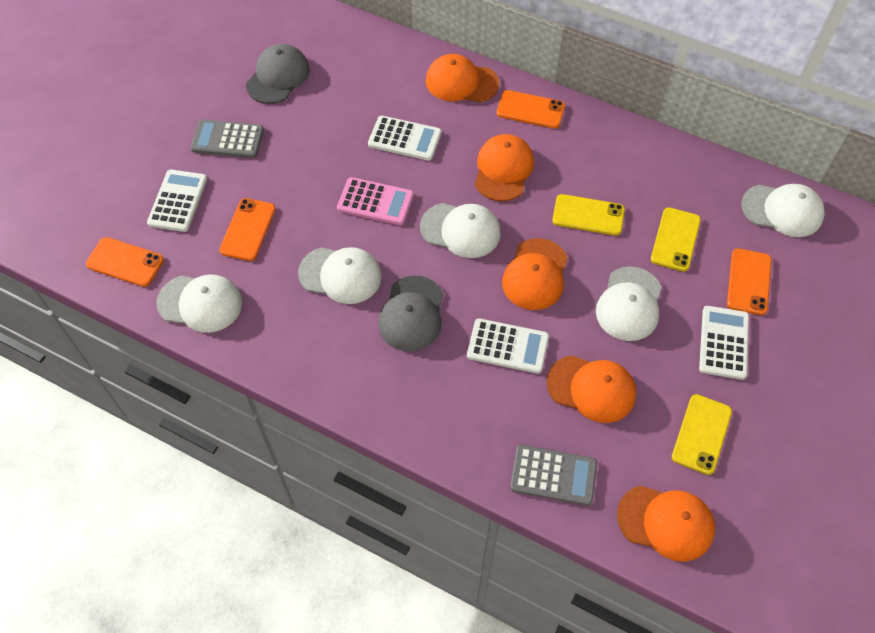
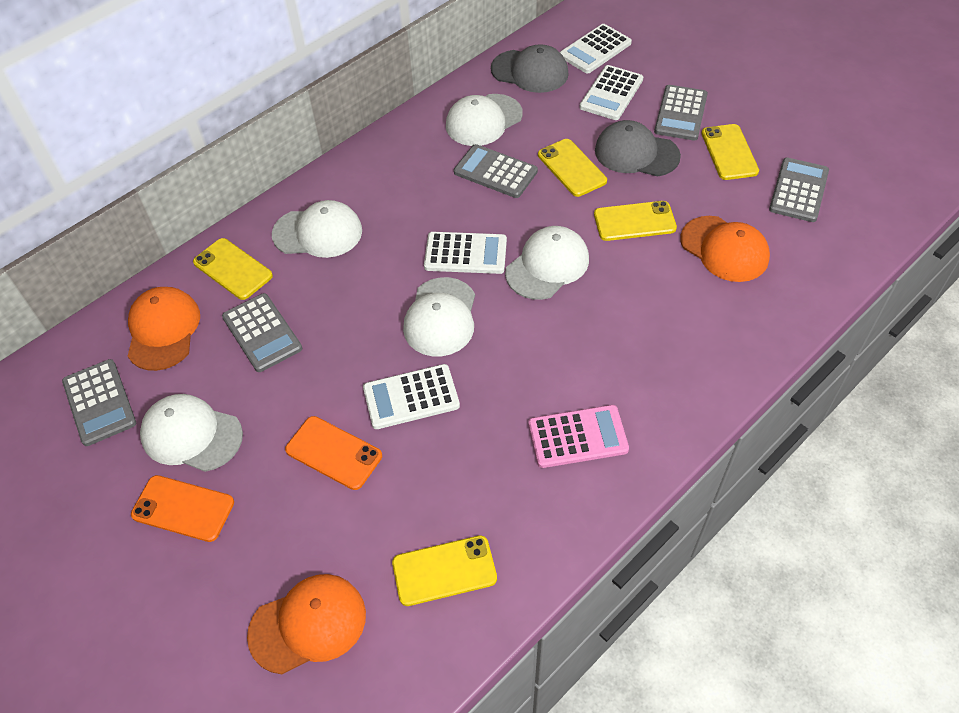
grey calculator: [190,119,264,158] [510,445,597,506] = 2 -> [62,359,136,446] [222,293,302,372] [454,144,538,198] [654,85,708,141] [769,158,829,222] = 5
orange cap: [426,54,499,102] [475,134,534,201] [502,238,568,310] [547,355,636,423] [617,486,715,562] = 5 -> [128,287,200,371] [247,574,366,674] [680,216,770,282] = 3
orange phone: [86,237,164,287] [219,198,276,261] [497,90,565,129] [727,249,772,315] = 4 -> [131,475,234,542] [285,416,382,490] = 2
yellow phone: [552,194,625,236] [651,207,701,272] [672,394,732,475] = 3 -> [193,238,273,300] [392,535,497,606] [538,139,607,197] [594,201,677,241] [701,124,759,180] = 5

